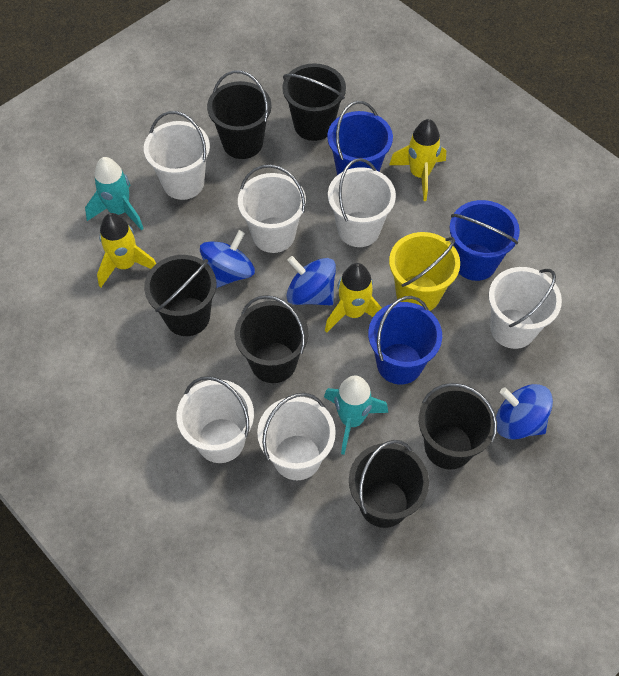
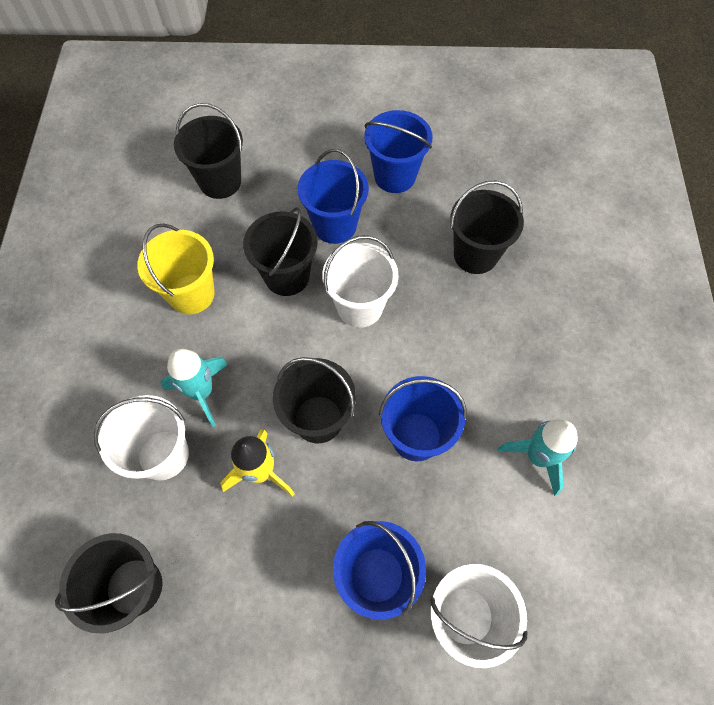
black bucket: [144,255,216,336] [207,70,271,159] [235,295,308,383] [283,63,346,141] [349,440,429,528] [419,383,497,470] = 6 -> [55,533,162,633] [174,103,243,199] [243,207,318,296] [273,357,356,443] [450,181,524,274] = 5
blue bucket: [327,101,393,175] [368,296,442,385] [450,200,520,281] = 3 -> [298,149,369,244] [333,521,426,620] [364,110,433,193] [379,376,467,461] = 4
blue spinning top: [200,230,255,288] [286,256,336,306] [496,384,553,440] = 3 -> none = 0
white bucket: [144,111,210,200] [176,376,254,463] [238,164,306,253] [257,393,336,480] [328,158,396,247] [489,267,562,349] = 6 -> [94,395,189,480] [322,235,399,328] [430,564,527,668] = 3
yellow rocket: [97,213,156,287] [325,263,382,333] [389,119,446,201] = 3 -> [220,430,295,497] = 1

